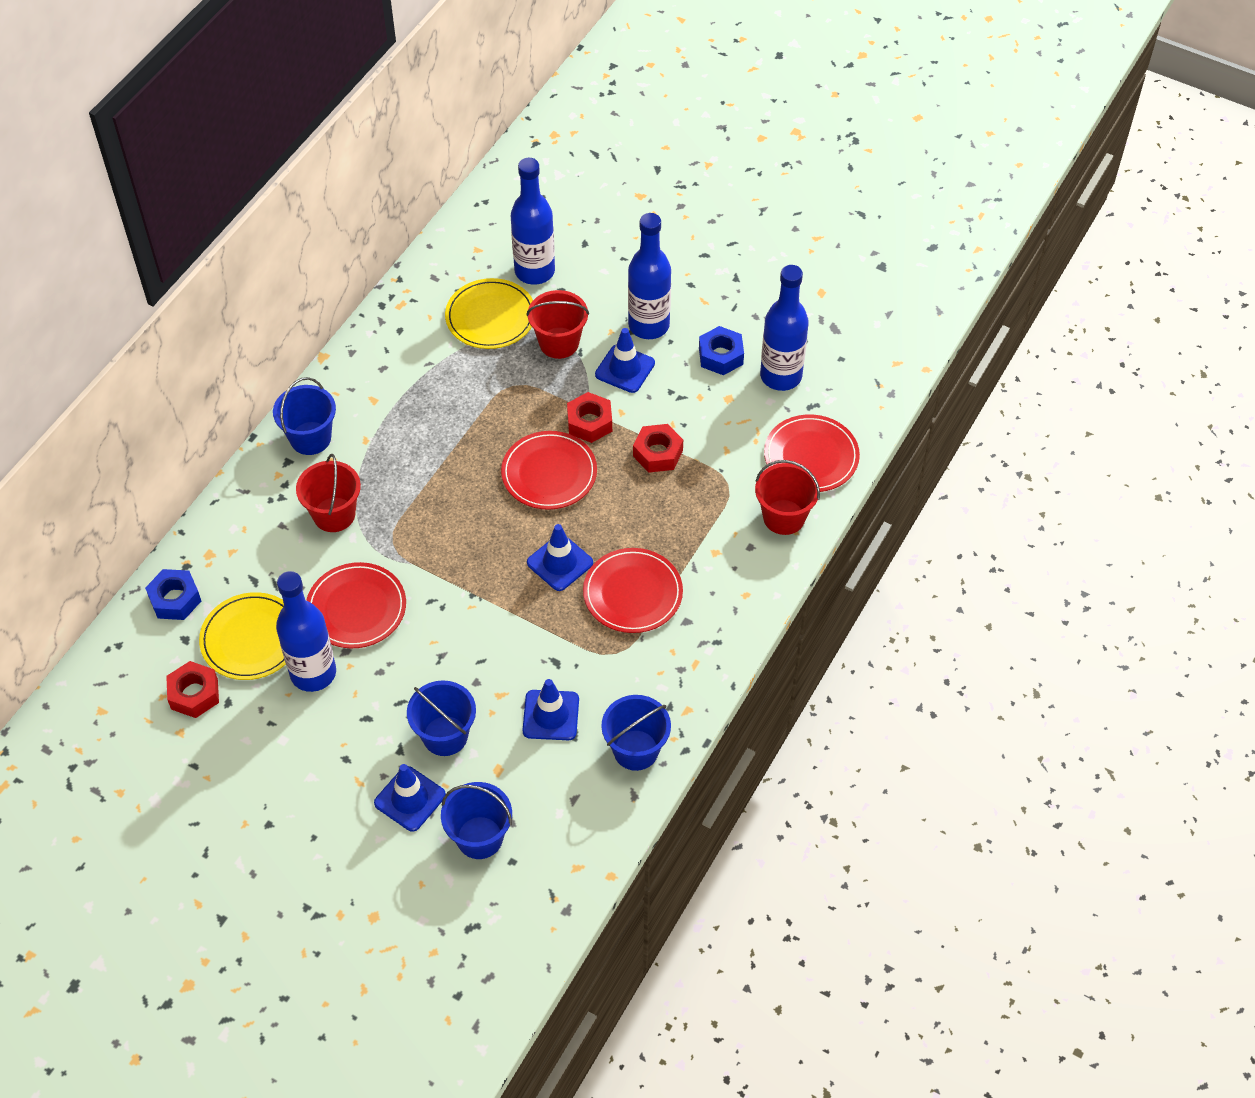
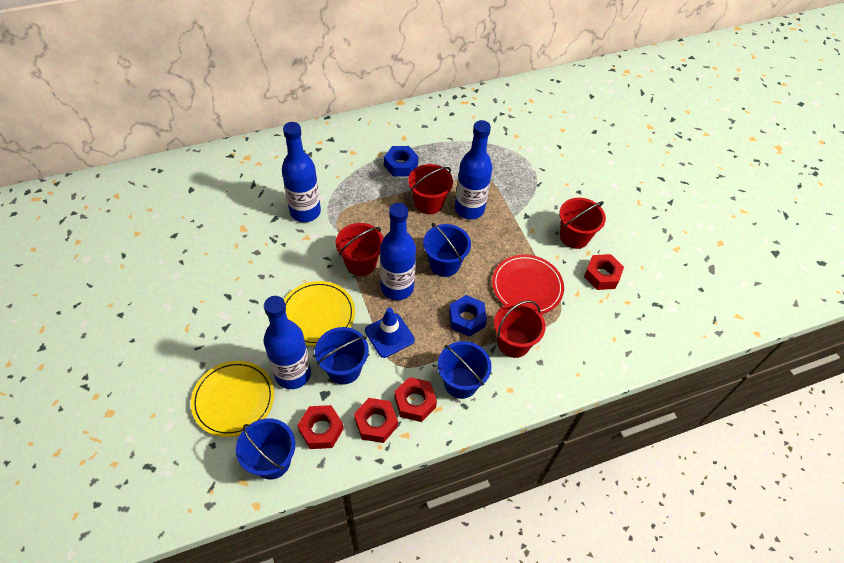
blue traffic cone: [374,764,446,832] [522,679,579,740] [527,524,593,591] [595,328,655,393] = 4 -> [365,308,415,358] = 1
red bucket: [296,454,361,532] [526,290,589,359] [755,460,820,535] = 3 -> [336,223,384,276] [408,164,453,214] [494,300,546,358] [559,198,606,249] = 4
red nut: [166,661,219,718] [567,392,612,443] [633,424,683,473] = 3 -> [297,405,344,449] [354,398,398,443] [394,377,437,422] [584,254,624,290] = 4
red plate: [306,562,406,648] [501,431,597,510] [583,548,683,633] [764,414,860,492] = 4 -> [492,255,564,314] = 1

